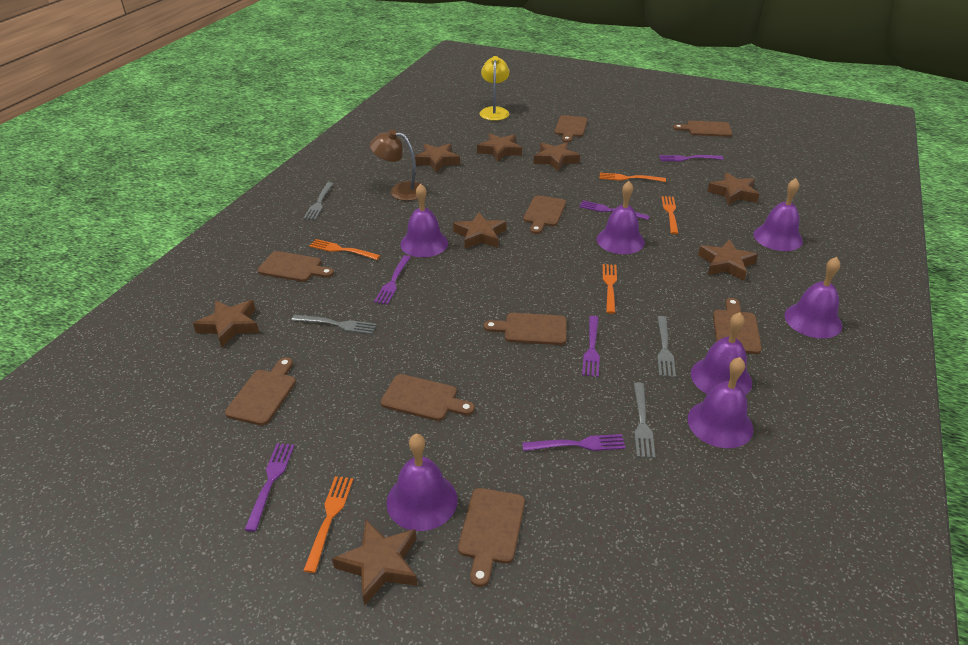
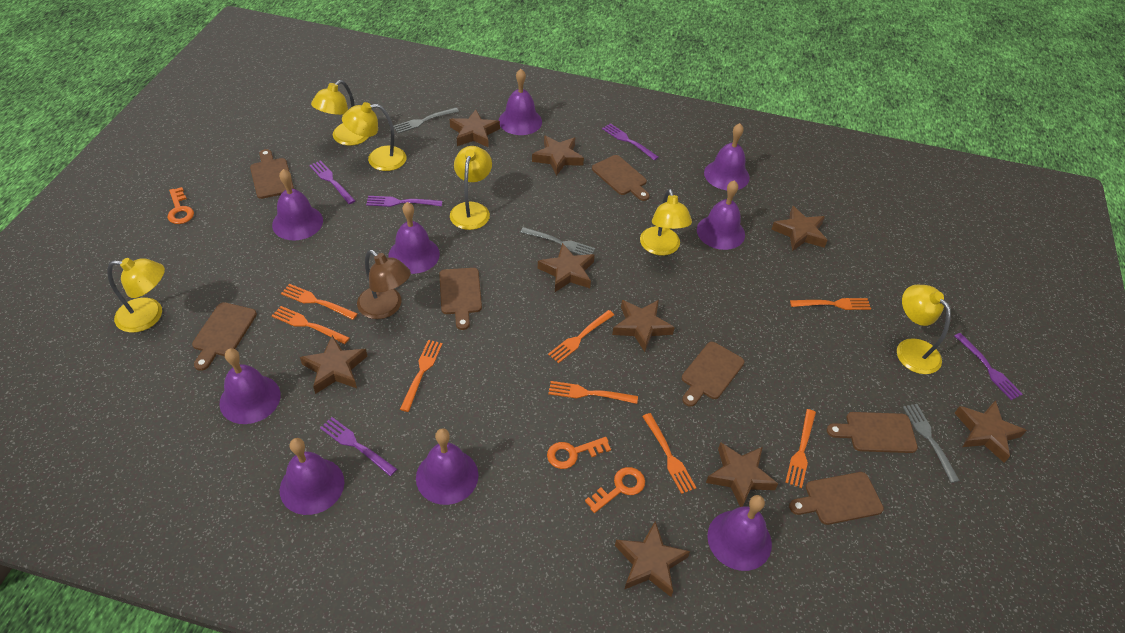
brown cutting board: [225,357,296,426] [258,251,334,282] [381,374,475,421] [458,488,525,587] [484,313,567,345] [523,195,566,234] [555,115,588,143] [673,121,732,137] [713,298,762,354] = 9 -> [192,302,257,371] [250,149,294,199] [439,268,482,330] [592,155,650,201] [682,342,744,407] [789,472,884,525] [827,412,918,453] = 7
brown star: [193,300,259,348] [332,520,417,606] [415,144,460,173] [453,212,506,249] [477,133,522,162] [534,142,580,172] [698,239,758,280] [707,172,759,205] = 8 -> [300,335,367,394] [450,110,500,148] [532,135,584,176] [538,243,595,292] [612,300,675,352] [615,521,690,597] [706,442,778,507] [771,206,827,251] [955,400,1027,463] = 9
grey fork: [291,315,377,334] [303,182,334,220] [634,382,655,458] [657,316,676,377] = 4 -> [393,107,459,133] [520,227,595,255] [903,404,960,483] = 3
orange fork: [303,476,353,573] [309,239,380,260] [599,173,666,182] [603,264,617,314] [662,196,679,234] = 5 -> [272,306,349,344] [281,284,358,320] [400,340,443,412] [548,310,614,363] [548,381,638,404] [642,413,696,494] [785,409,816,488] [790,298,871,310] = 8
orange key: none = 0 -> [167,187,194,224] [547,437,611,469] [585,467,645,513] = 3
purple bell: [386,434,457,531] [400,184,448,257] [597,181,645,254] [688,357,753,448] [691,312,752,395] [753,178,803,251] [785,257,843,338] = 7 -> [219,348,281,424] [272,169,323,240] [280,438,344,515] [388,202,440,274] [416,428,479,505] [499,69,542,135] [697,180,745,250] [704,123,750,190] [707,495,772,571] = 9
purple fork: [244,443,295,532] [374,255,411,305] [522,434,626,451] [579,200,650,220] [582,316,600,377] [659,155,724,161] = 6 -> [309,160,355,204] [320,417,397,476] [366,196,442,207] [602,123,659,160] [954,333,1023,400] = 5
yellow lamp: [479,56,510,121] = 1 -> [107,258,165,333] [311,80,368,146] [342,102,406,171] [450,146,492,230] [640,189,692,256] [897,285,951,374] = 6

